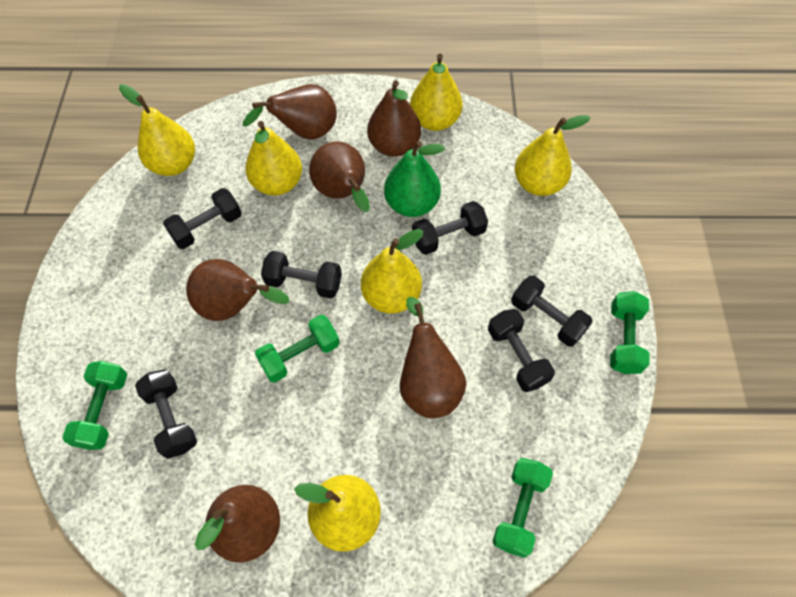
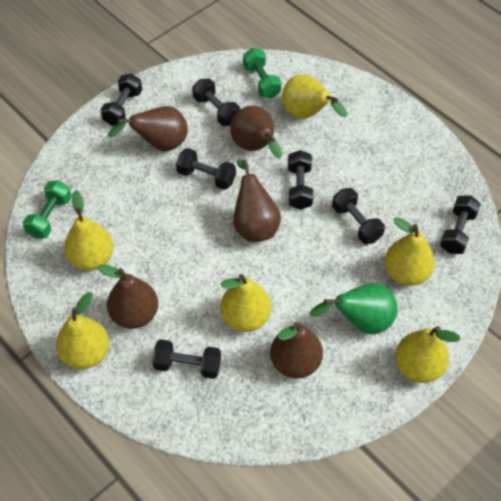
black dumbbell: [135,369,197,459] [163,188,242,249] [261,251,342,298] [412,201,488,255] [488,309,555,392] [511,276,593,347] = 6 -> [100,73,142,126] [152,339,221,379] [176,148,236,190] [192,78,240,126] [288,150,314,210] [332,188,385,244] [440,195,481,254] = 7
brown pear: [186,259,290,321] [195,485,280,563] [243,84,337,140] [309,141,370,212] [367,80,421,157] [400,297,467,418] = 6 -> [97,265,158,329] [108,106,188,151] [230,106,282,159] [233,159,281,242] [270,322,323,379] = 5
green dumbbell: [62,361,127,450] [255,315,340,383] [493,458,553,558] [610,291,650,374] = 4 -> [23,180,72,239] [243,48,281,98] = 2

